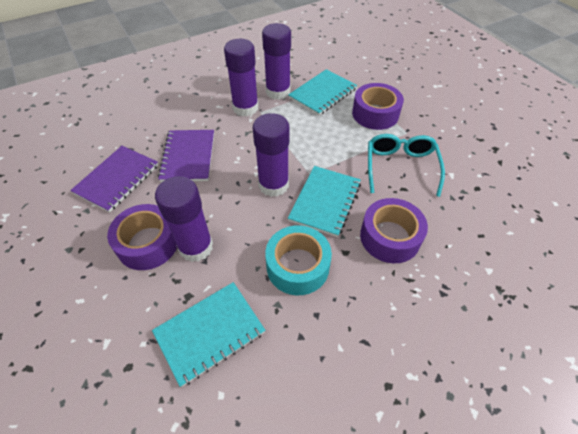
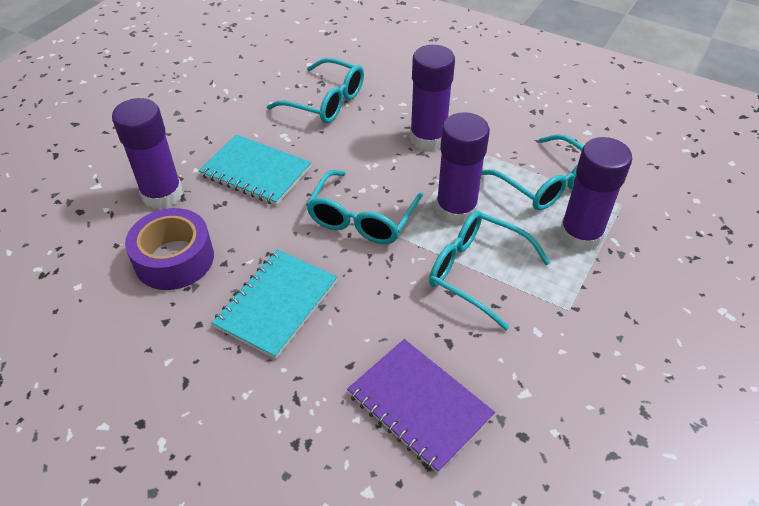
purple notebook: [70,146,158,213] [158,130,214,182] = 2 -> [347,339,495,473] = 1
purple tape: [107,204,177,270] [352,83,404,130] [360,198,428,263] = 3 -> [125,208,214,290] = 1
turquoise glasses: [368,134,445,197] = 1 -> [267,58,364,123] [306,170,423,244] [429,211,550,330] [482,134,583,210] = 4
turquoise notebook: [152,282,266,387] [288,69,357,116] [288,166,361,237] = 3 -> [199,135,311,206] [212,249,337,359] = 2
turquoise tape: [265,225,332,295] = 1 -> none = 0

